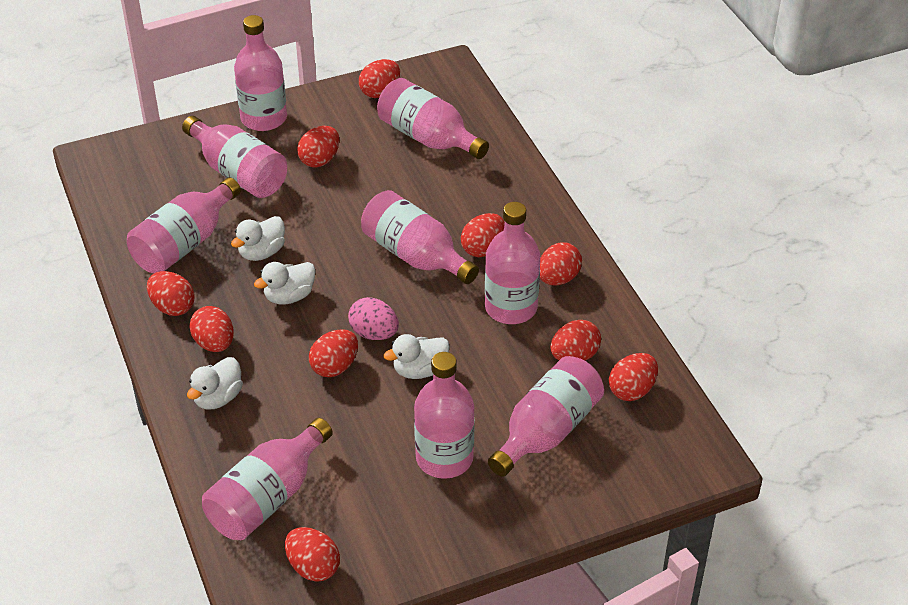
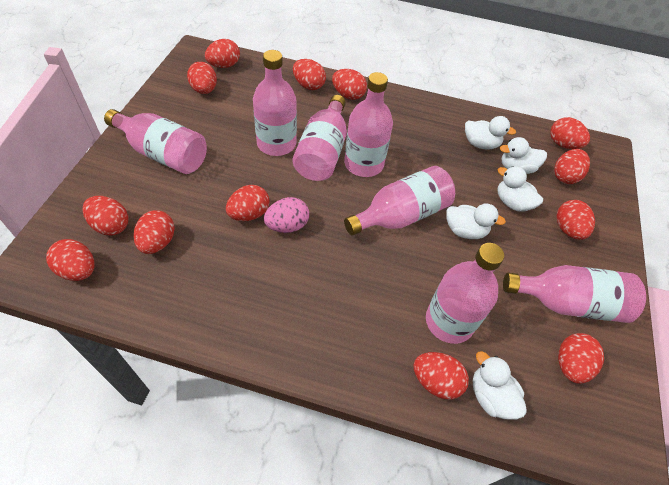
pink bottle: [127,177,241,273] [182,116,287,198] [202,418,333,540] [234,15,287,131] [361,190,479,284] [377,78,489,159] [414,352,475,479] [485,202,540,324] [488,356,604,477] = 9 -> [104,109,207,174] [253,50,297,156] [292,95,347,181] [344,72,393,177] [344,166,455,236] [426,243,504,344] [503,265,646,323] = 7
red egg: [147,271,195,316] [189,306,234,352] [285,527,340,582] [297,126,339,168] [309,329,358,377] [359,59,400,98] [461,213,505,257] [540,242,582,285] [550,320,601,361] [609,353,658,401] = 10 -> [46,239,95,281] [83,196,128,236] [134,210,175,254] [187,62,217,94] [205,39,240,68] [226,185,270,221] [293,59,326,90] [332,69,367,100] [413,352,469,399] [550,117,590,149] [554,149,590,184] [556,200,595,240] [558,333,604,384] = 13
white duck: [187,357,243,409] [231,216,285,261] [254,262,316,305] [383,334,450,379] = 4 -> [446,203,506,239] [465,116,516,150] [473,351,527,420] [498,166,543,212] [500,137,547,174] = 5

